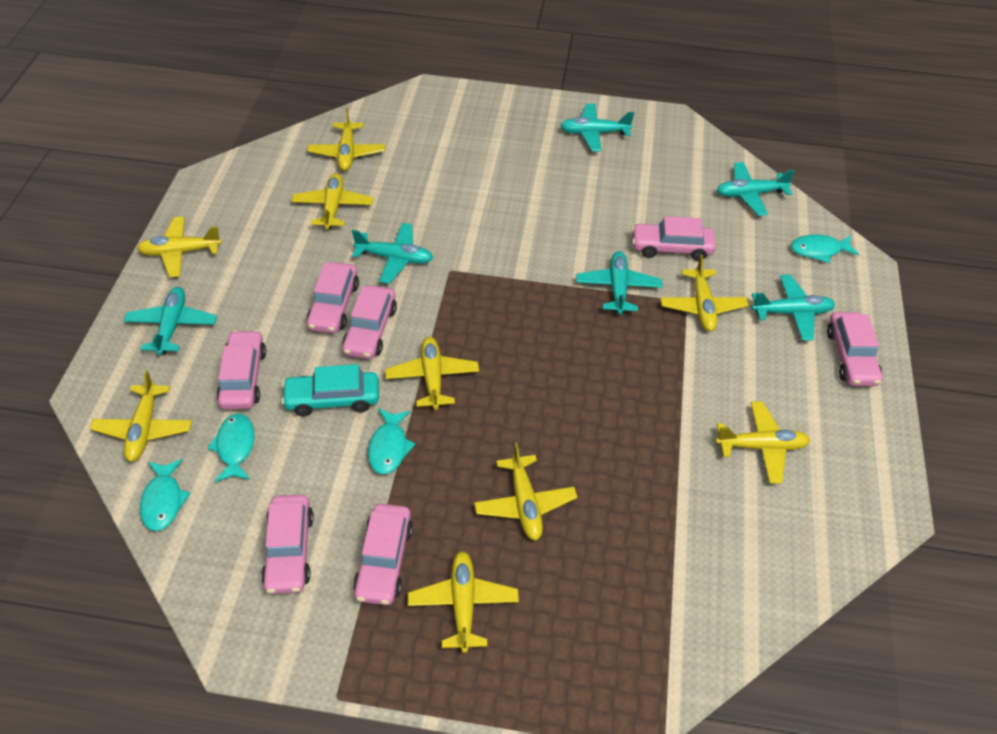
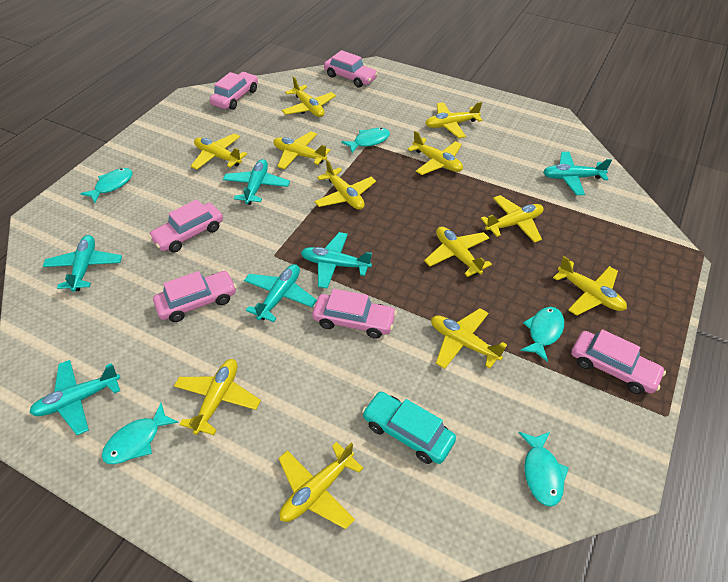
pink car: [216,330,266,409] [261,495,314,594] [307,262,359,333] [342,285,397,359] [353,504,413,605] [632,216,716,261] [827,312,882,386] = 7 -> [148,199,223,252] [153,271,237,322] [210,72,258,110] [312,289,397,339] [324,50,378,88] [571,329,666,394] = 6
turquoise fish: [140,459,191,531] [207,414,255,482] [368,408,415,475] [791,234,859,263] = 4 -> [80,168,132,203] [102,403,179,464] [341,128,390,153] [519,432,569,507] [520,307,564,362] = 5
yellow plane: [90,370,192,462] [137,216,222,277] [292,173,374,230] [307,108,385,171] [385,337,479,410] [408,551,519,653] [474,443,577,540] [660,255,749,331] [716,402,810,484] = 9 -> [174,359,261,435] [191,133,247,170] [273,131,330,169] [278,442,364,529] [282,76,336,117] [314,160,376,210] [407,131,463,175] [424,226,492,277] [425,102,483,138] [431,308,507,369] [481,195,544,243] [553,256,627,316] = 12

